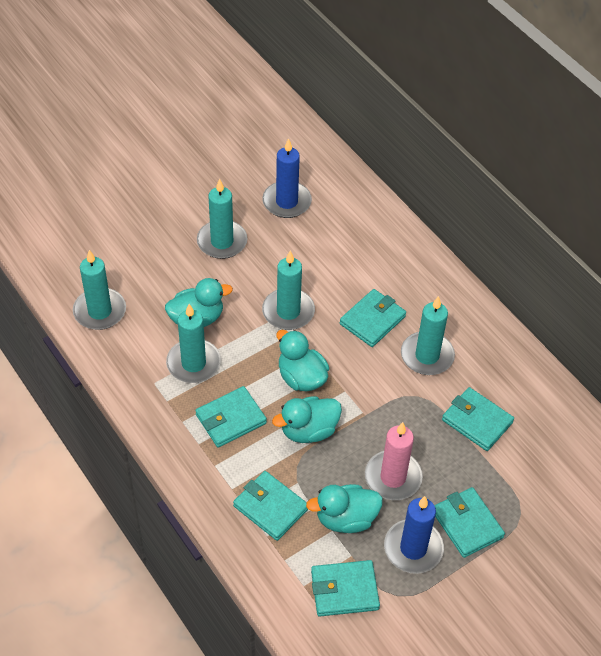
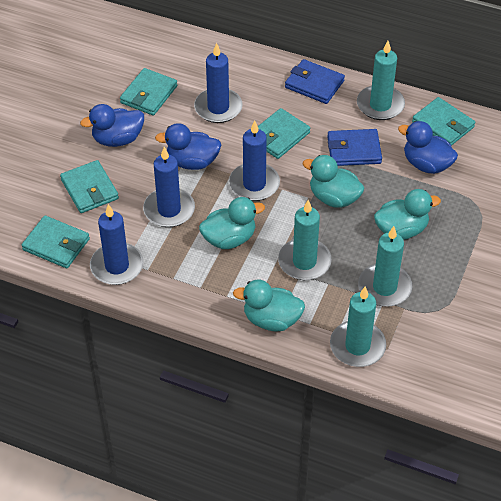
blue candle: [262,138,312,218] [384,496,444,574] = 2 -> [90,204,144,285] [143,147,195,227] [194,43,243,123] [229,121,280,201] = 4
blue duck: none = 0 -> [80,104,144,147] [155,123,221,170] [398,121,458,174] = 3
blue wallet: none = 0 -> [285,59,345,104] [327,129,382,166] = 2
pink candle: [365,422,423,500] = 1 -> none = 0
turquoise candle: [73,250,126,330] [166,304,221,383] [197,179,247,259] [262,251,315,330] [401,296,455,375] = 5 -> [278,200,332,280] [330,287,386,367] [357,41,405,120] [358,226,413,307] = 4
turquoise wallet: [195,386,267,448] [233,471,308,541] [311,560,380,616] [340,289,406,347] [434,487,505,558] [442,387,514,451] = 6 -> [22,216,90,268] [60,160,119,213] [120,68,177,116] [258,108,310,159] [412,97,475,146] = 5

